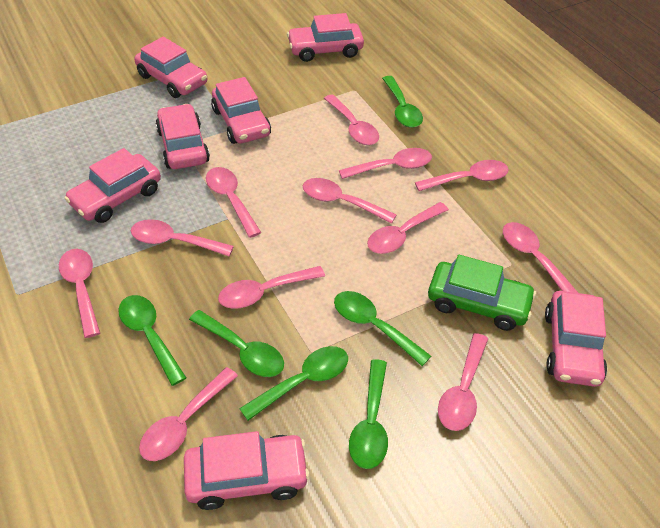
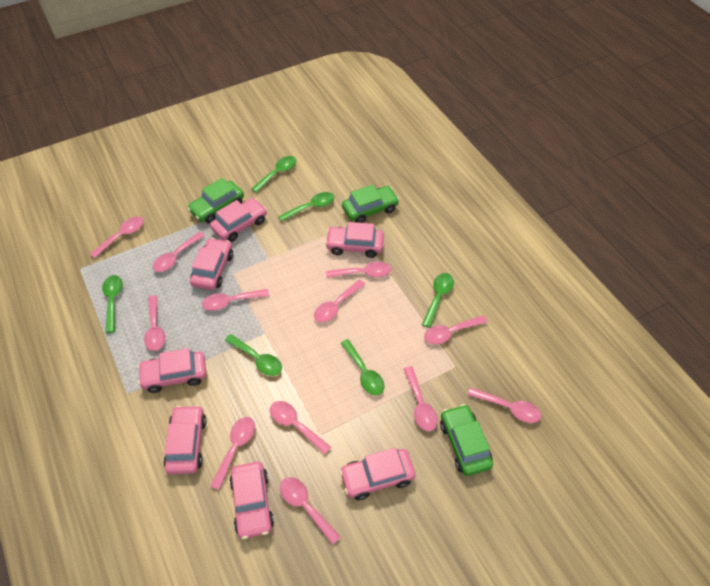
green car: [428,255,536,331] = 1 -> [187,178,244,223] [342,185,399,223] [440,404,493,476] = 3

